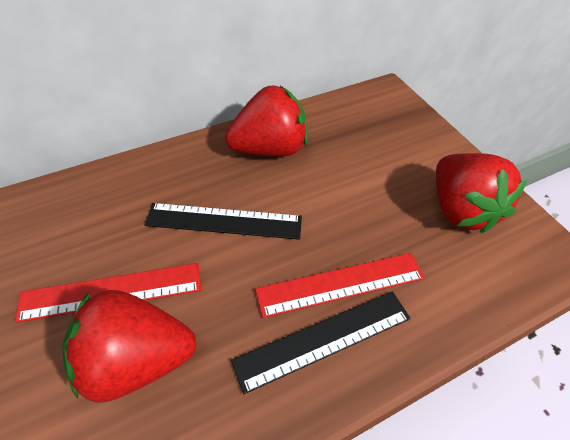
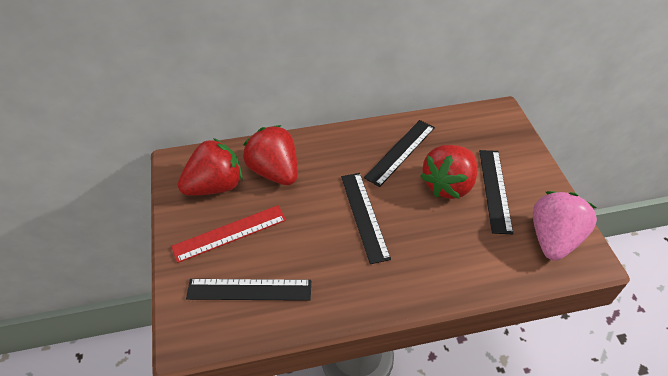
black ruler: [145,203,302,240] [231,291,411,394] = 2 -> [186,279,311,301] [341,173,391,264] [364,120,435,187] [479,150,513,234] = 4
pink strawberry: none = 0 -> [533,191,597,261] = 1
red ruler: [15,263,201,323] [255,253,425,318] = 2 -> [171,205,286,263] = 1

